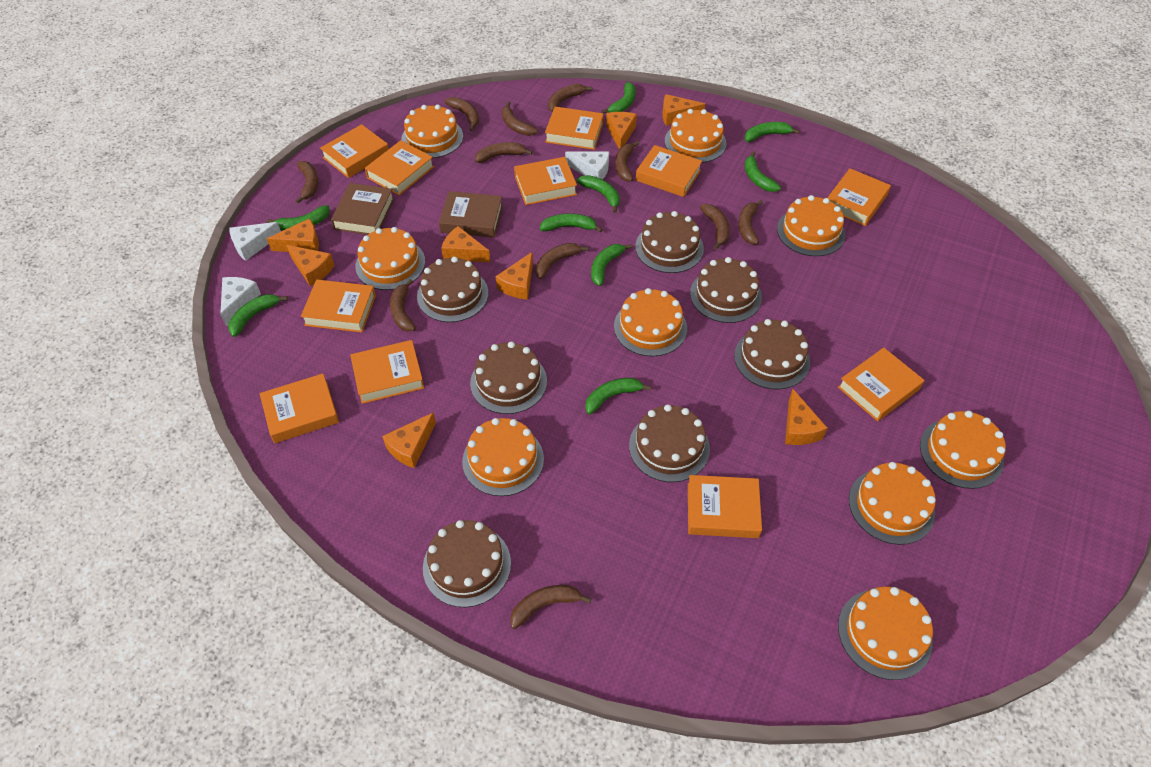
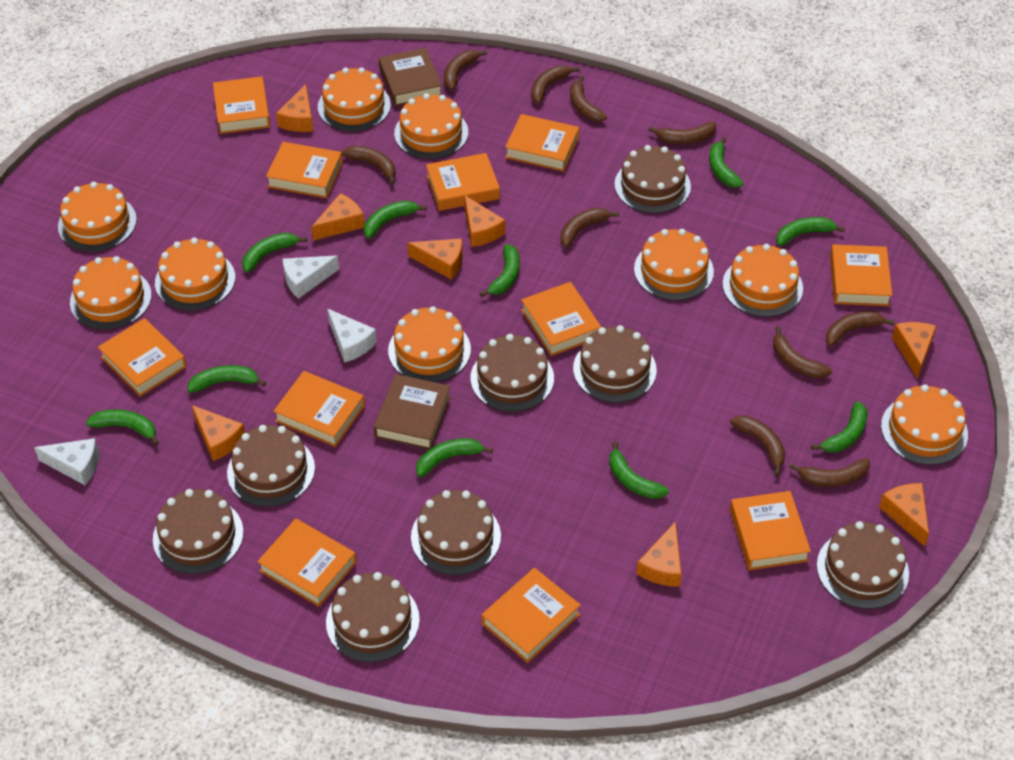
brown banana: [296,161,318,204] [390,279,416,331] [445,97,479,131] [475,142,533,163] [502,101,538,136] [510,585,591,629] [535,243,588,279] [548,84,592,112] [615,141,639,181] [700,204,730,250] [738,200,763,245] = 11 -> [342,145,396,185] [444,50,487,90] [531,65,580,104] [560,208,619,248] [570,75,607,122] [648,122,716,144] [730,416,786,475] [773,326,832,379] [789,458,870,487] [826,311,894,346] = 10
brown cake: [417,257,488,322] [423,520,511,607] [470,342,547,414] [629,404,710,482] [635,211,704,273] [690,257,762,323] [734,319,810,389] = 7 -> [153,489,244,574] [227,425,315,507] [326,572,420,662] [411,490,501,575] [470,334,554,412] [573,325,657,402] [614,145,691,213] [817,521,909,609] = 8
green banana: [228,294,288,337] [267,205,330,231] [540,213,602,233] [577,175,620,213] [585,378,652,415] [591,244,632,286] [602,82,636,114] [745,122,800,142] [745,151,781,192] = 9 -> [86,409,159,445] [187,365,266,393] [242,233,307,273] [364,200,427,239] [416,438,493,477] [480,244,520,297] [609,442,669,499] [709,137,744,188] [776,217,845,246] [811,401,868,453] = 10

